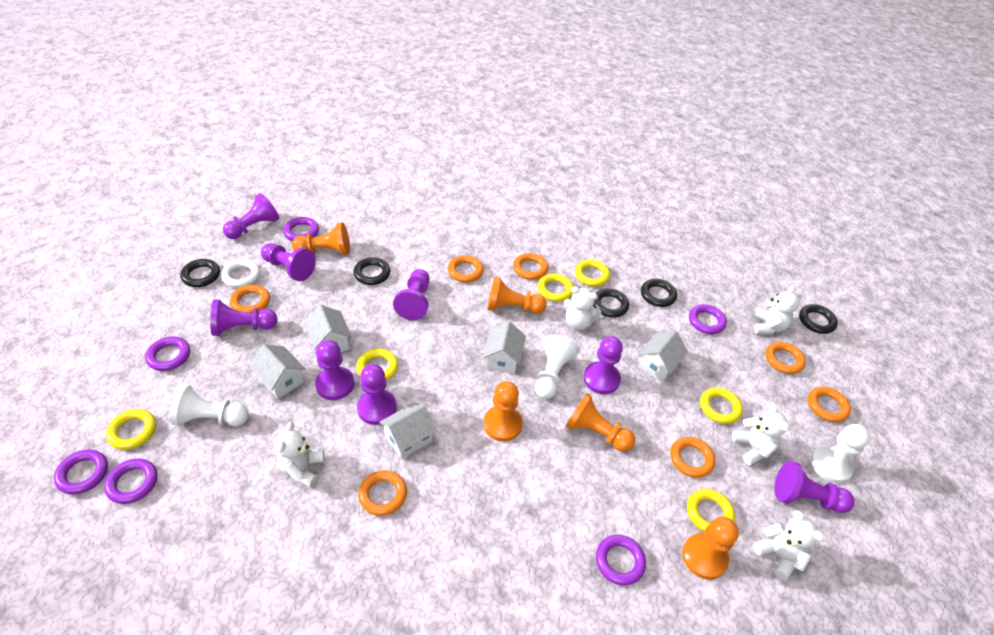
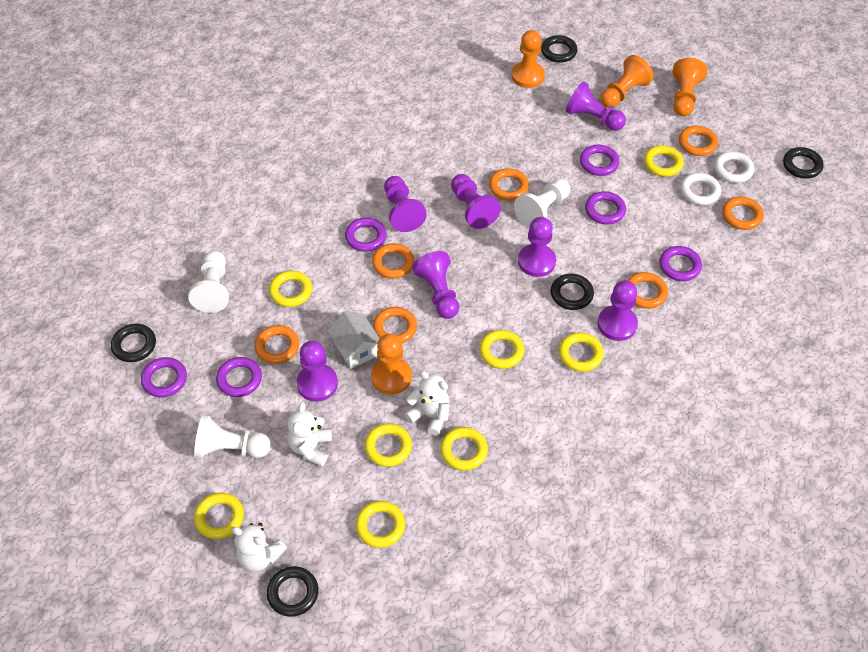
orange pawn: [292,222,350,255] [483,381,523,442] [487,277,547,314] [566,393,635,452] [682,517,739,580] = 5 -> [371,334,412,395] [511,30,545,88] [600,55,654,108] [672,58,707,116] = 4
purple pawn: [210,299,278,336] [223,193,279,239] [261,243,316,281] [315,340,354,400] [357,364,397,425] [393,269,429,320] [584,336,623,394] [775,461,854,513] = 8 -> [296,341,338,402] [384,176,427,232] [412,251,459,319] [451,174,501,229] [518,217,556,277] [566,81,626,131] [598,280,638,341] = 7
white house: [250,344,305,399] [305,305,352,352] [379,402,437,459] [483,321,526,374] [638,331,688,382] = 5 -> [327,311,380,369] = 1
white ring: [221,259,260,288] = 1 -> [680,173,721,205] [714,151,754,183] = 2
white teddy bear: [275,422,324,488] [564,286,602,330] [732,403,789,466] [753,510,824,581] [754,285,799,334] = 5 -> [232,523,287,571] [287,402,332,466] [404,371,450,436] = 3
yellow ring: [106,409,156,450] [356,348,398,381] [538,274,574,302] [575,259,610,286] [687,489,735,532] [700,387,743,424] = 6 -> [194,493,244,539] [269,271,312,307] [355,501,405,548] [364,423,412,467] [440,427,488,471] [479,330,524,369] [559,332,604,372] [644,145,684,177] = 8

